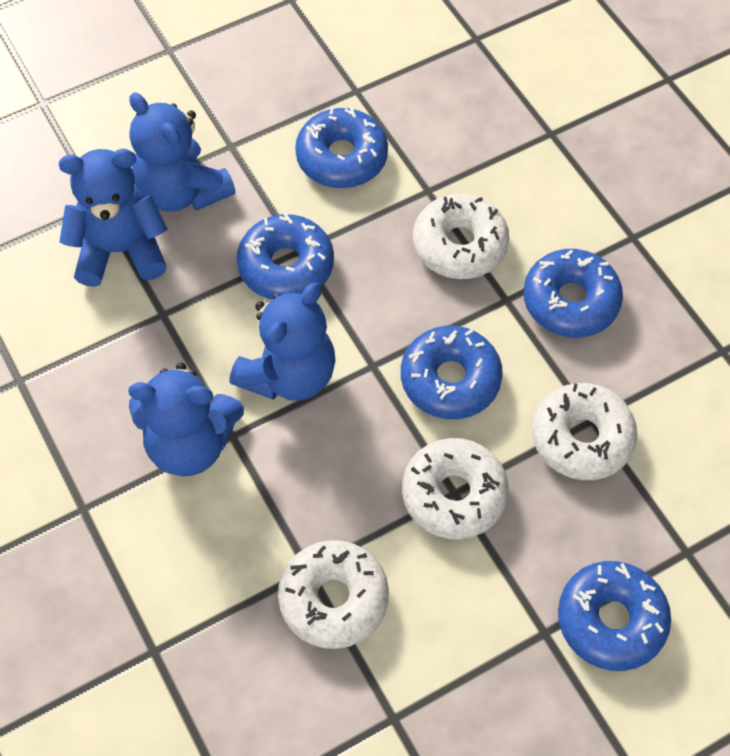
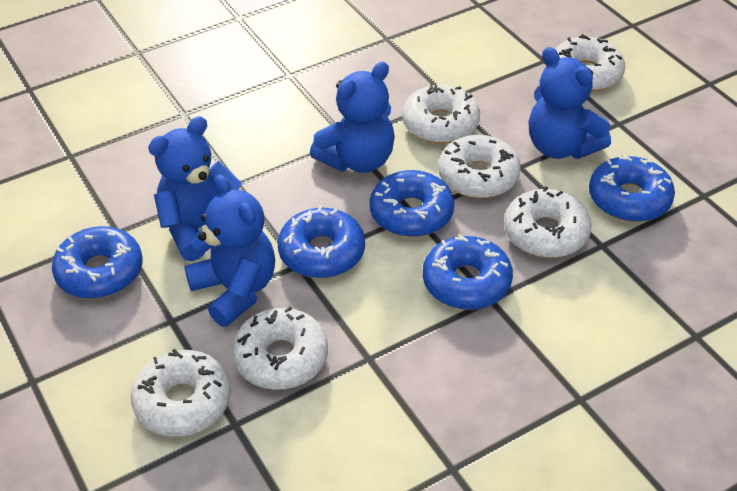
white donut: [278,540,389,649] [402,438,509,539] [413,194,509,279] [532,383,637,480] = 4 -> [131,349,231,437] [232,306,328,390] [402,84,480,144] [438,135,521,198] [504,187,592,258] [555,34,625,92] = 6

